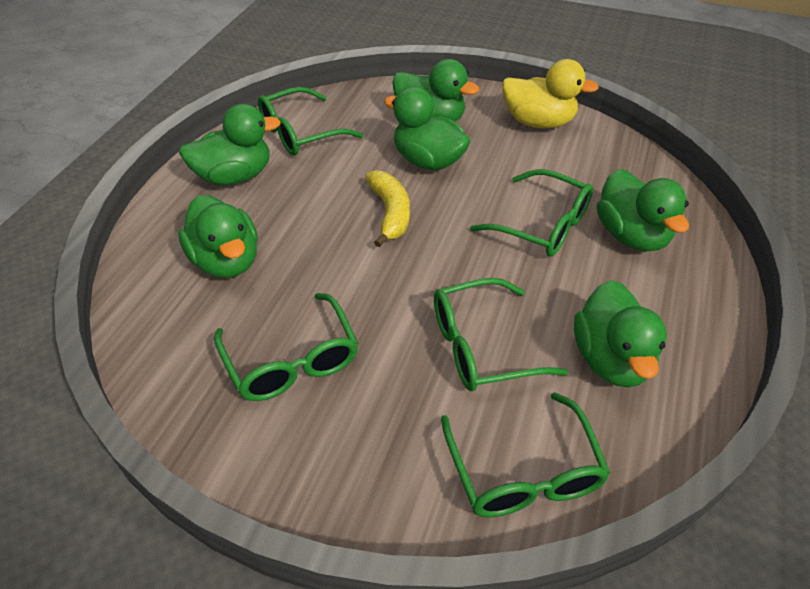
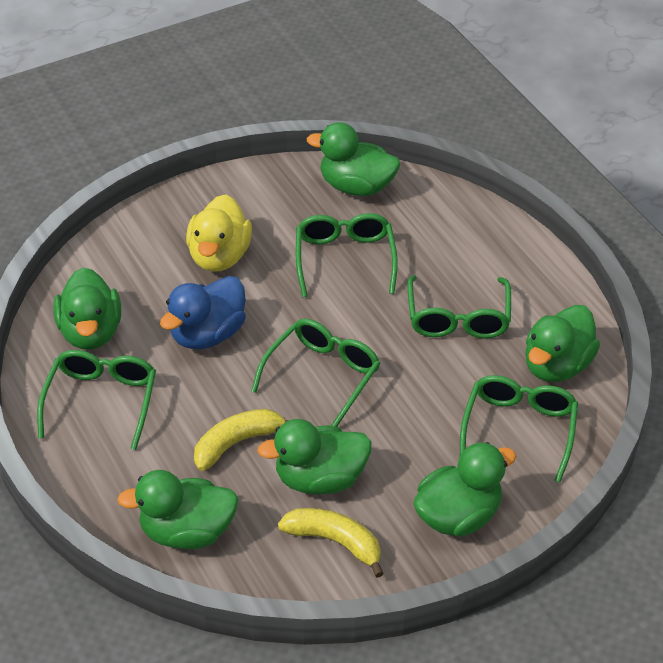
blue duck: none = 0 -> [160,276,246,349] = 1
yellow banana: [365,170,410,247] = 1 -> [194,409,289,471] [278,508,384,578] = 2

